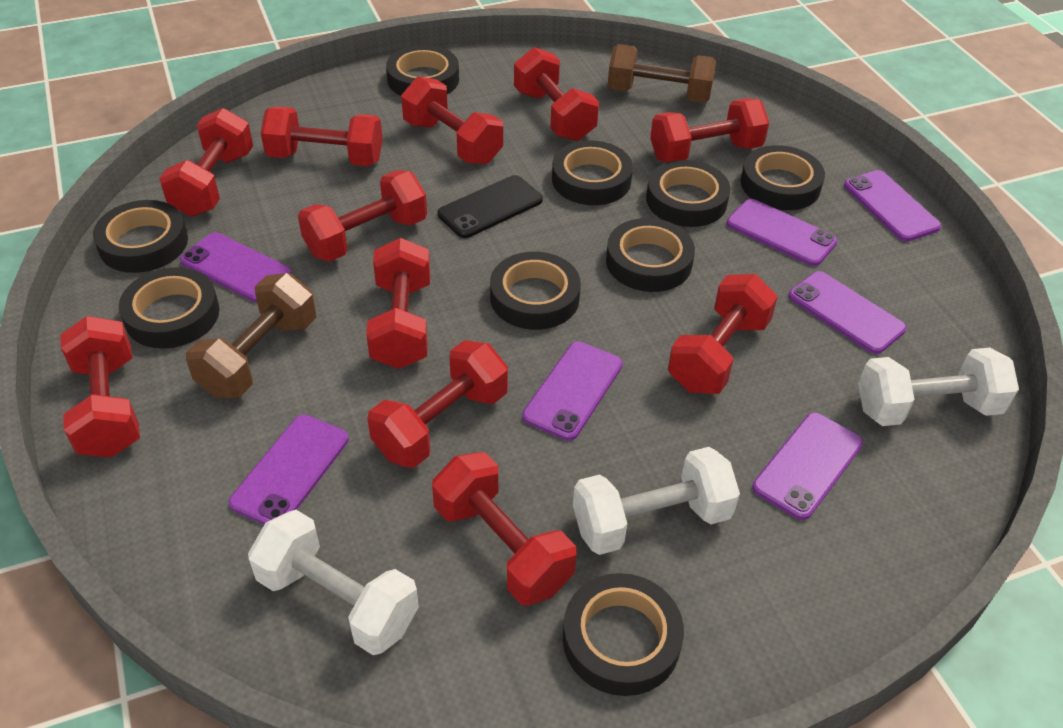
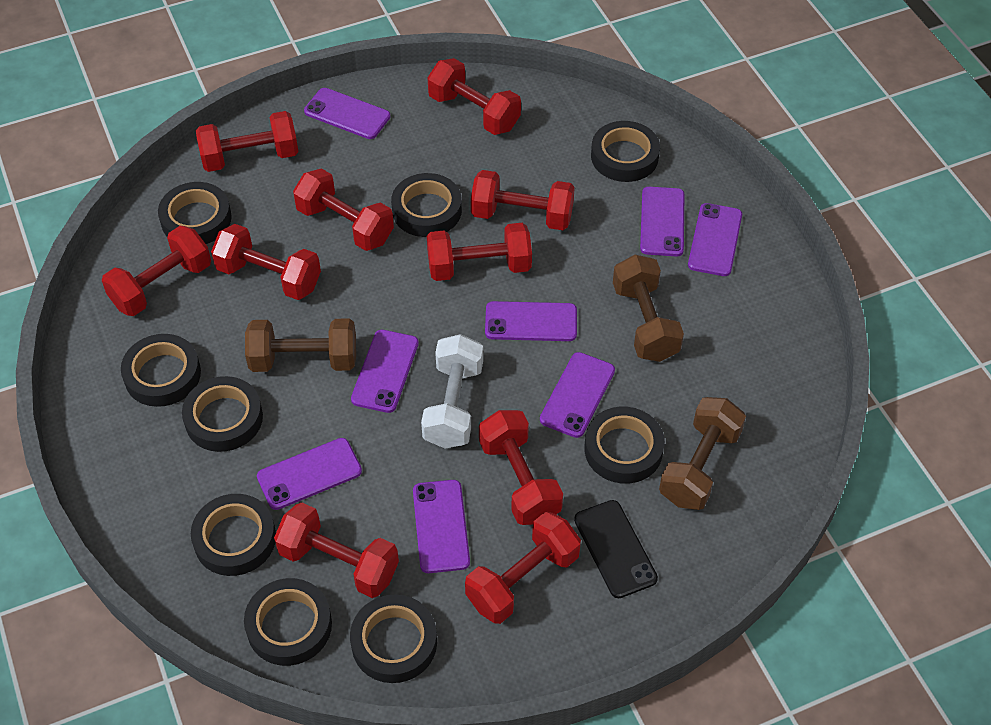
brown dumbbell: [186,273,316,398] [608,44,716,103] = 2 -> [245,319,356,372] [613,255,684,362] [659,397,746,510] = 3
purple phone: [180,232,292,302] [229,415,349,525] [522,341,623,441] [727,199,838,266] [752,413,863,520] [788,271,906,354] [844,170,941,242] = 7 -> [257,438,362,510] [304,88,390,139] [351,330,419,413] [413,480,470,573] [485,301,577,341] [540,352,615,438] [640,187,685,257] [688,203,742,276] = 8
red dumbbell: [60,316,140,457] [159,108,253,216] [261,106,383,166] [298,170,427,262] [366,238,430,369] [368,340,508,468] [401,76,503,165] [432,452,576,605] [514,47,599,141] [650,98,769,163] [668,274,778,394] = 11 -> [102,226,211,316] [196,111,298,172] [211,224,321,300] [274,503,399,598] [293,168,394,251] [427,223,532,281] [428,58,521,135] [465,512,581,624] [471,170,575,230] [479,410,563,525] = 10
white dumbbell: [248,510,419,655] [573,447,740,555] [858,348,1019,426] = 3 -> [421,334,483,449] = 1

